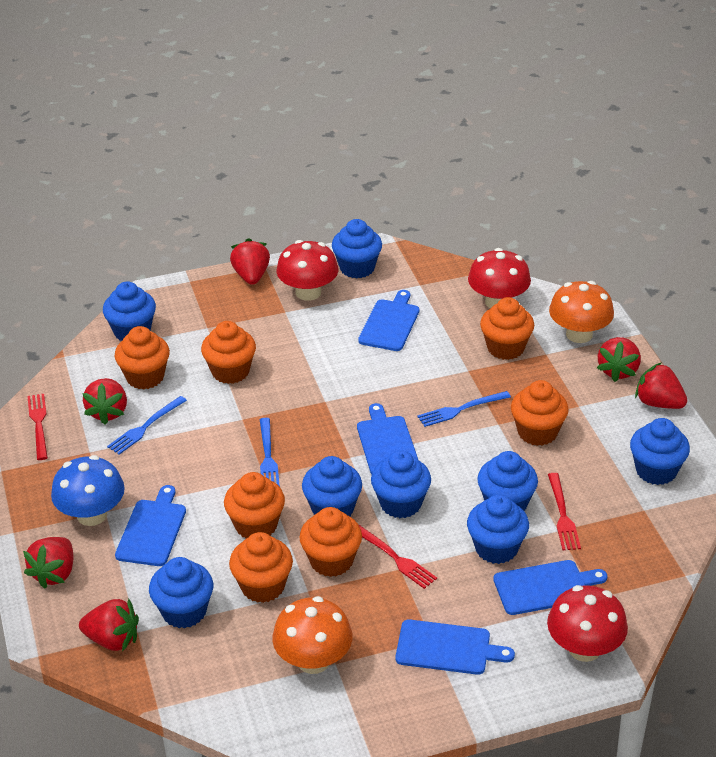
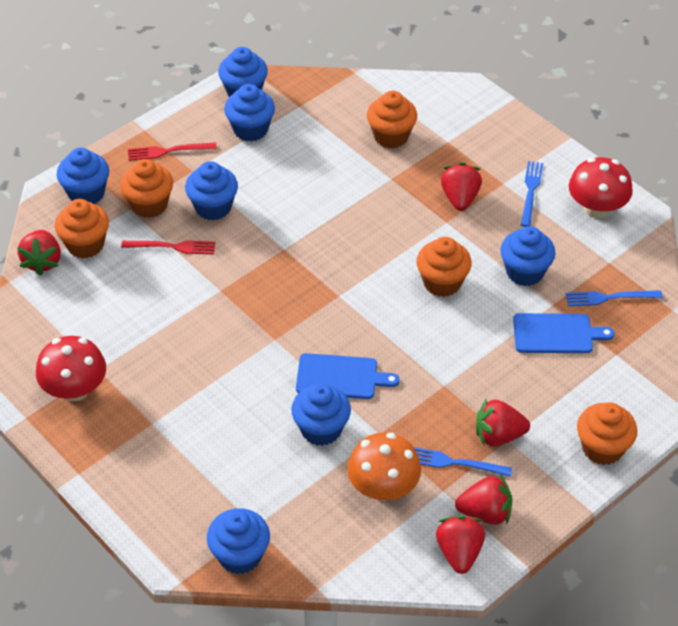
blue cupcake: [103,281,156,341] [149,557,213,628] [302,456,362,517] [332,219,382,278] [371,450,431,518] [467,494,529,564] [477,451,538,511] [630,418,690,485] = 8 -> [57,148,109,204] [185,161,238,220] [207,508,270,574] [218,47,268,97] [224,84,275,142] [291,383,351,446] [500,226,556,286] = 7
blue cutting board: [115,485,186,566] [357,403,418,474] [358,290,420,351] [395,619,515,675] [493,560,608,615] = 5 -> [296,353,400,399] [513,313,614,353] = 2
blue mushroom: [51,455,125,526] = 1 -> none = 0
orange cupcake: [115,326,170,390] [201,321,256,384] [224,472,285,539] [229,532,293,603] [299,507,362,577] [480,297,534,360] [511,380,569,446] = 7 -> [55,199,109,258] [120,159,173,218] [367,91,417,148] [416,237,472,297] [577,402,637,465] = 5
orange mushroom: [272,596,352,674] [549,281,614,343] = 2 -> [347,433,421,501] = 1
red fork: [27,394,48,460] [358,524,437,589] [548,473,581,550] = 3 -> [121,240,215,254] [128,143,217,161] = 2
red mushroom: [276,240,338,301] [468,248,531,309] [547,585,628,662] = 3 -> [36,336,106,401] [569,157,633,218] = 2
red strawberry: [23,537,73,589] [79,599,139,652] [82,378,127,424] [230,238,270,285] [597,337,641,382] [635,362,688,409] = 6 -> [17,230,61,276] [436,515,485,574] [441,162,482,211] [455,474,512,525] [476,398,530,447] = 5

